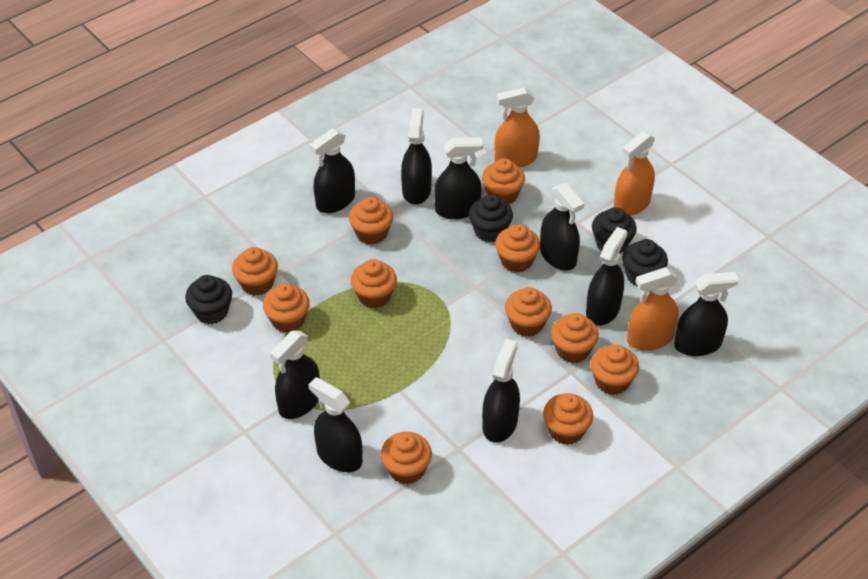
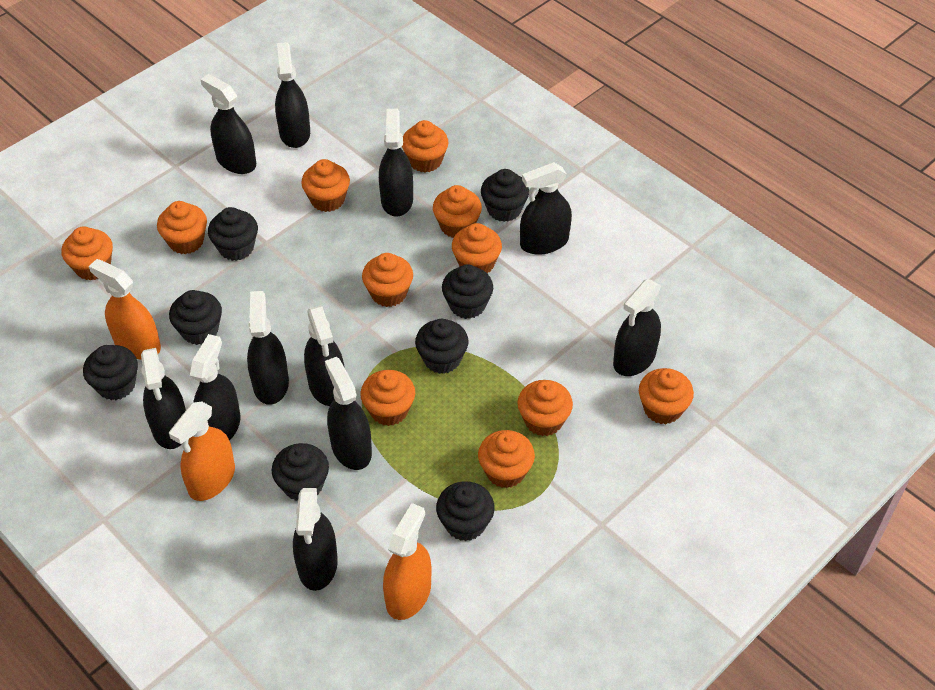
black cupcake: [185,275,232,324] [469,195,513,242] [592,207,637,254] [622,239,668,287] = 4 -> [83,345,138,400] [169,290,222,345] [208,207,258,261] [272,443,329,501] [415,319,469,374] [436,481,495,541] [442,264,493,319] [481,169,529,222] = 8
black spray bottle: [270,330,320,419] [308,377,362,472] [310,128,355,213] [401,108,432,205] [434,137,483,219] [482,339,520,443] [540,183,584,271] [586,227,627,326] [674,272,739,356] = 9 -> [141,348,186,449] [190,334,240,441] [200,74,256,174] [247,291,289,405] [275,42,310,148] [293,488,338,591] [304,306,345,406] [325,357,372,470] [379,109,413,217] [520,162,572,255] [613,279,661,376] = 11

